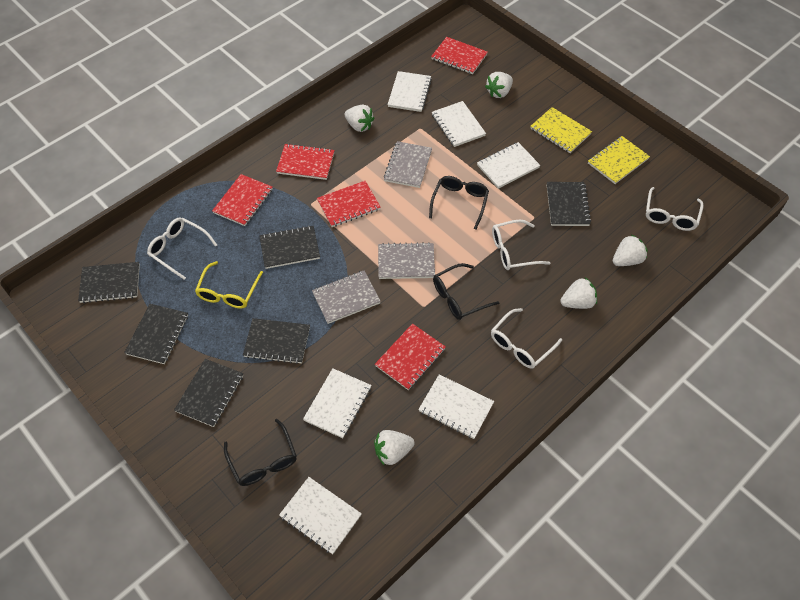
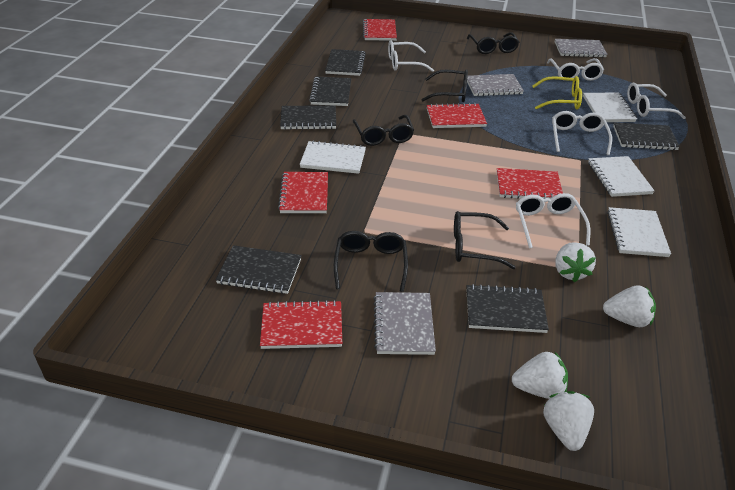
black glasses: [224,419,297,486] [429,176,489,229] [433,263,500,320] = 3 -> [334,231,408,292] [353,115,414,146] [421,69,468,102] [454,211,516,269] [467,32,519,54] = 5
white glasses: [147,217,217,280] [491,308,562,369] [492,219,550,270] [646,187,704,231] = 4 -> [388,40,434,72] [516,193,590,248] [547,58,604,81] [552,111,612,155] [627,83,686,119] = 5
white notebook: [279,477,362,554] [303,368,371,438] [388,71,432,112] [418,374,494,439] [432,101,486,147] [477,142,540,189] = 6 -> [300,141,366,174] [583,93,637,122] [588,156,655,197] [607,207,671,257] = 4
white strawberry: [345,105,375,132] [374,430,414,465] [485,72,513,98] [560,278,597,309] [613,235,648,266] = 5 -> [512,352,568,399] [543,391,594,451] [555,242,596,282] [603,285,656,327] = 4
yellow notebook: [530,107,592,153] [588,136,650,184] = 2 -> none = 0

